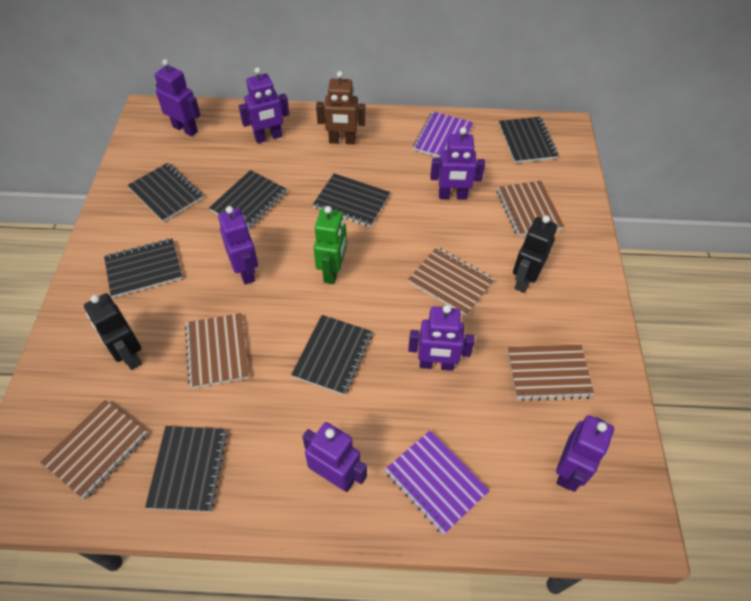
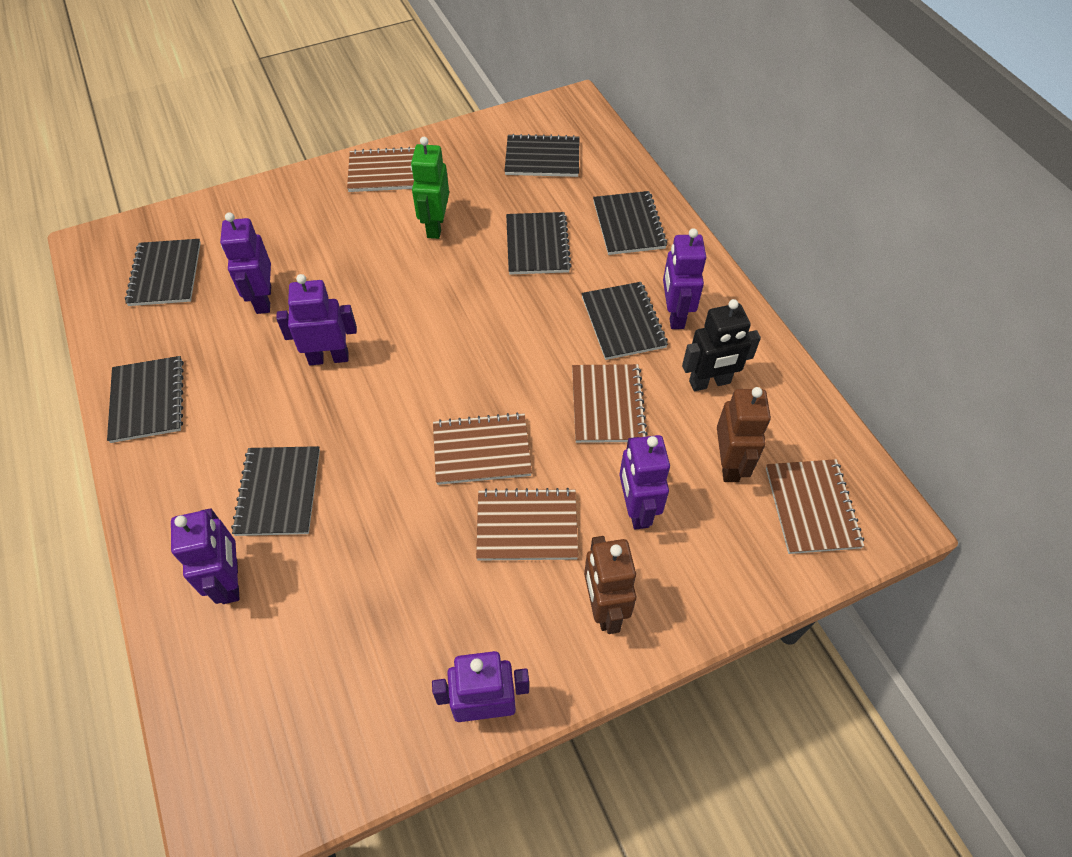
black robot: [84,293,142,370] [513,215,557,293] = 2 -> [682,299,761,391] = 1
brown robot: [316,71,366,144] = 1 -> [584,536,636,634] [717,387,771,482] = 2
purple notebook: [385,430,490,535] [413,112,473,158] = 2 -> none = 0
purple robot: [155,59,201,136] [218,206,258,285] [239,67,289,143] [302,422,367,492] [408,305,475,371] [430,127,485,200] [556,415,614,492] = 7 -> [171,508,239,604] [220,212,271,314] [276,274,357,365] [432,651,529,722] [619,435,670,530] [663,228,706,329] = 6

